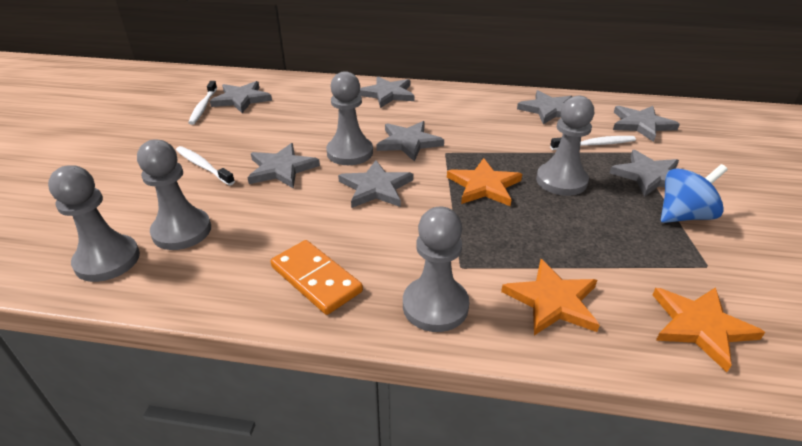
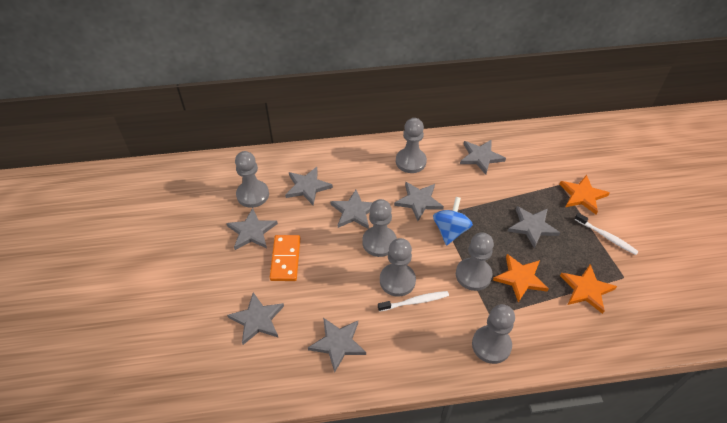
grey pawn: [48,165,140,282] [137,139,211,250] [326,71,373,165] [403,207,469,332] [536,96,594,196] = 5 -> [235,151,269,208] [362,199,397,257] [380,238,416,297] [396,118,427,173] [456,233,494,291] [472,304,515,364] = 6
white toothbrush: [176,146,235,186] [188,81,217,125] [550,136,636,150] = 3 -> [378,291,449,312] [575,213,639,255] = 2

